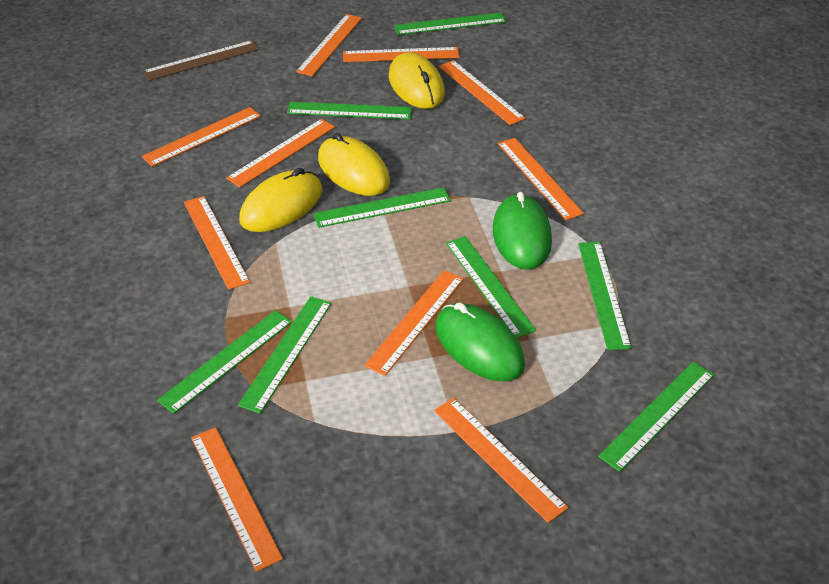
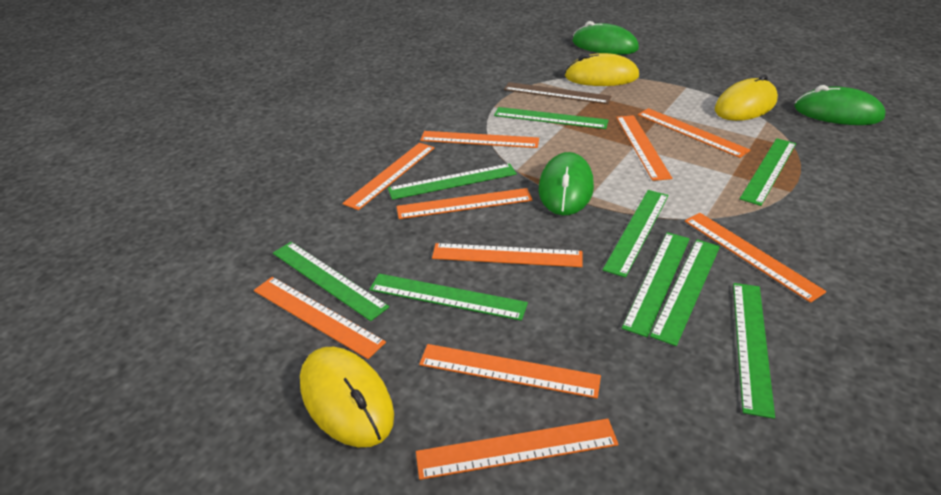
green mouse: [435,303,525,381] [493,192,552,270] = 2 -> [539,152,594,215] [572,21,639,55] [794,85,886,125] = 3
green ruler: [157,310,292,414] [238,296,332,414] [287,102,412,119] [313,187,451,228] [394,12,507,35] [446,236,536,338] [578,242,632,350] [598,362,714,472] = 8 -> [273,242,389,321] [369,274,528,321] [388,163,517,200] [494,107,609,129] [603,190,668,278] [622,232,690,337] [650,239,720,346] [733,283,775,419] [740,138,796,206] = 9

